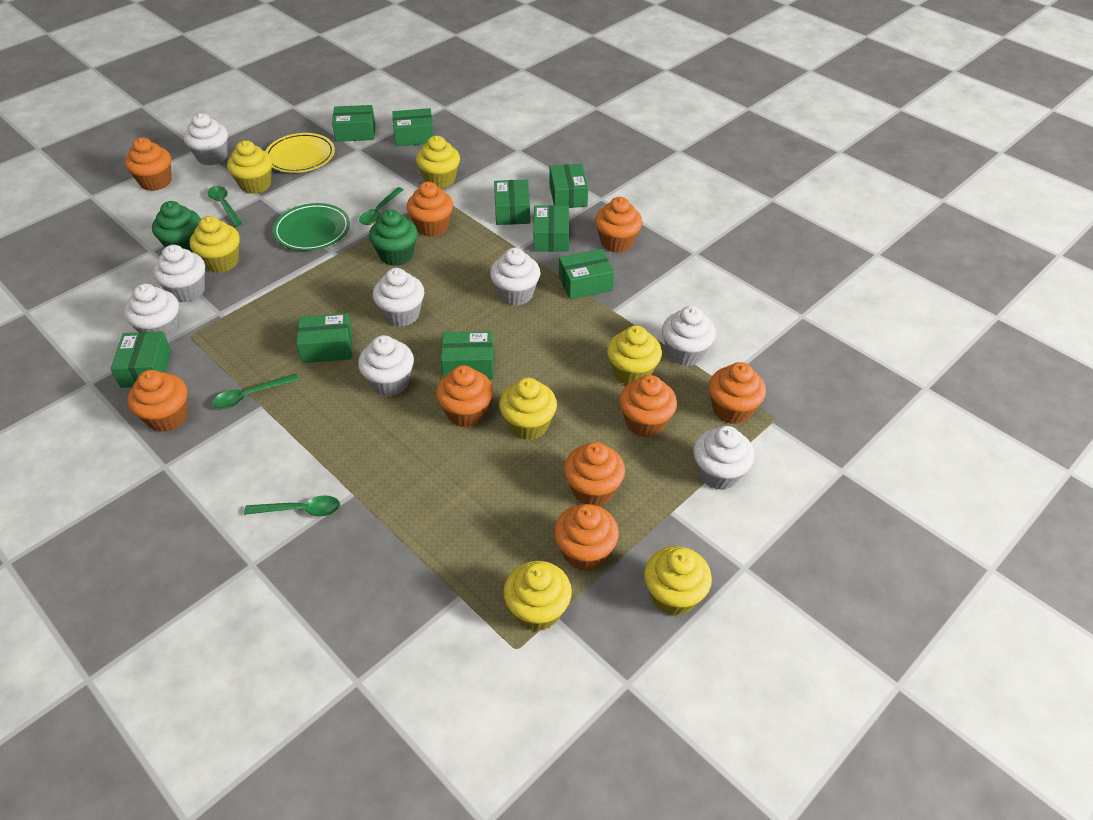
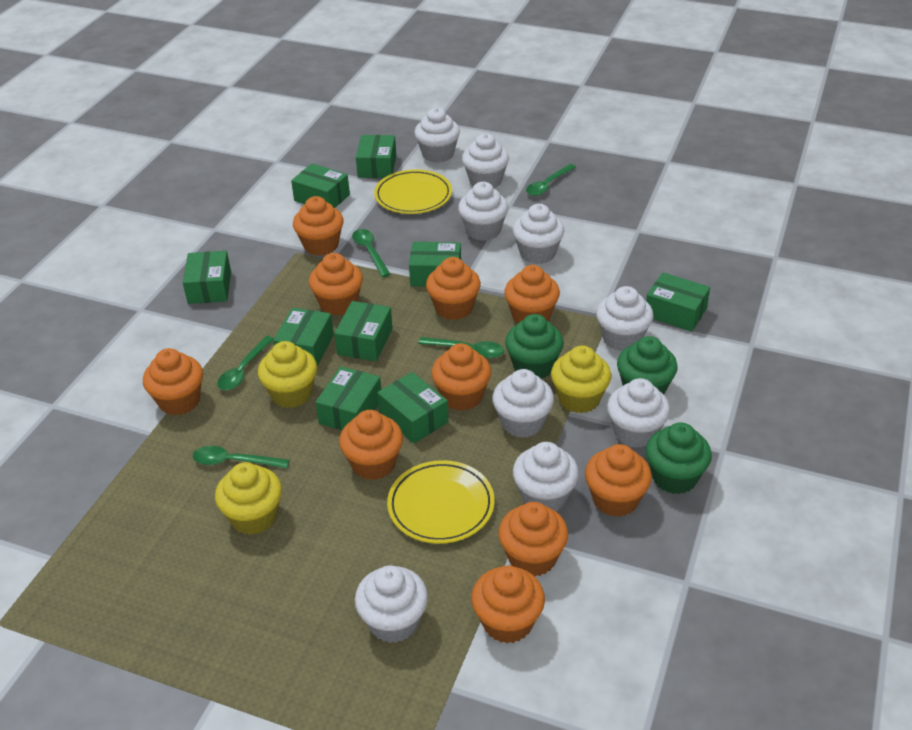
green cupcake: [152,201,201,253] [369,209,418,266] = 2 -> [505,314,564,379] [617,336,678,394] [646,422,712,494] = 3
green plate: [273,203,350,251] = 1 -> none = 0
green spoon: [208,186,243,227] [213,374,299,409] [244,495,340,517] [359,187,404,225] = 4 -> [193,446,290,468] [217,336,274,390] [352,229,390,277] [418,337,504,358] [526,164,576,196] = 5
orange cupcake: [125,137,171,191] [127,370,188,432] [407,182,453,237] [436,365,493,428] [554,504,619,571] [564,442,625,506] [595,197,642,253] [619,375,677,437] [709,362,766,424] = 9 -> [143,348,203,415] [293,196,344,256] [309,253,363,315] [339,410,403,480] [426,257,481,320] [431,343,491,411] [471,566,545,643] [499,502,568,577] [504,265,560,324] [585,444,652,517] = 10
white cupcake: [124,284,179,340] [153,245,205,303] [184,113,228,165] [358,335,414,397] [373,268,424,327] [490,248,540,306] [662,306,716,366] [694,426,754,490] = 8 -> [355,565,428,643] [414,108,460,163] [458,182,508,241] [462,133,509,188] [492,369,554,438] [513,204,564,264] [513,442,579,511] [596,286,654,351] [607,378,670,448] = 9
yellow cupcake: [190,216,240,273] [227,140,272,194] [416,136,460,189] [499,378,557,440] [503,561,572,631] [607,326,662,385] [644,546,712,616] = 7 -> [215,462,282,535] [258,341,317,408] [551,345,611,413] = 3
yellow plate: [265,133,335,173] = 1 -> [374,169,452,214] [387,460,495,544] = 2

